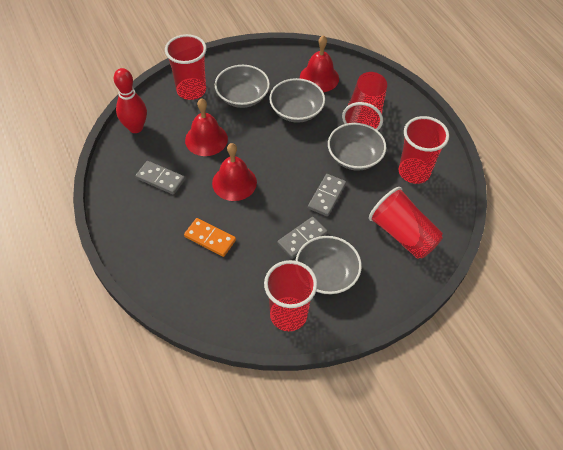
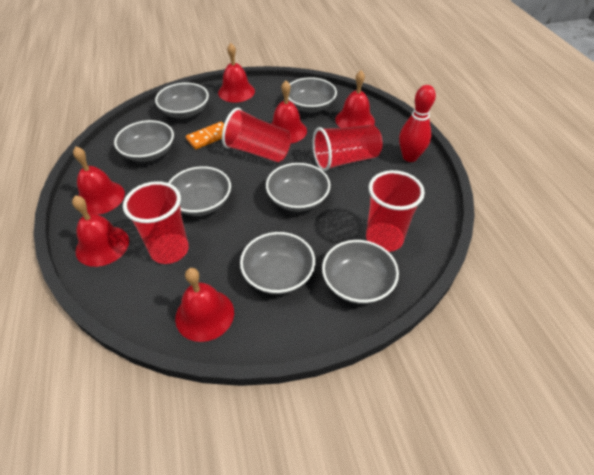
grey bowl: [215,65,270,108] [269,78,325,123] [295,236,362,294] [328,123,386,171] = 4 -> [114,120,174,162] [155,83,209,118] [168,166,231,216] [240,232,315,294] [266,163,331,212] [288,77,337,112] [322,240,399,304] = 7
grey domino: [136,161,185,194] [277,217,328,259] [308,174,346,216] = 3 -> none = 0
red bell: [185,98,228,156] [212,143,257,201] [300,35,339,92] = 3 -> [72,195,129,267] [73,146,125,215] [175,268,234,342] [218,43,255,102] [271,80,307,143] [335,70,375,128] = 6
red cup: [165,34,207,100] [264,260,317,331] [342,72,387,130] [369,187,443,259] [399,116,449,184] = 5 -> [123,181,189,264] [222,108,291,162] [313,125,383,171] [366,170,425,252] = 4

